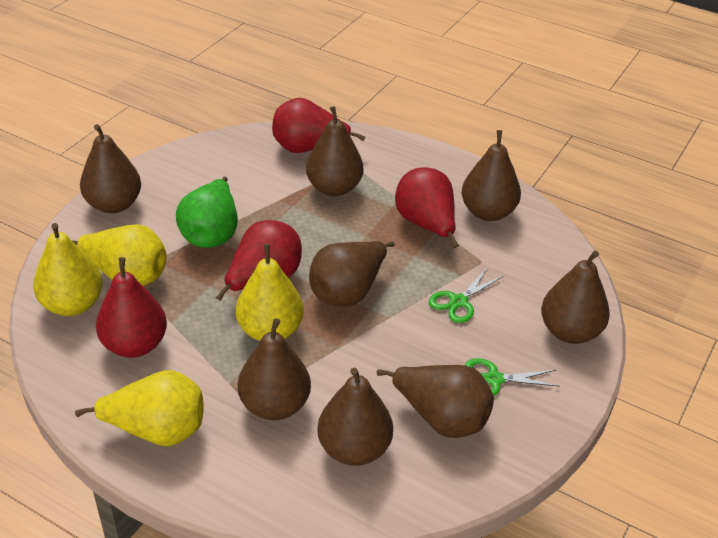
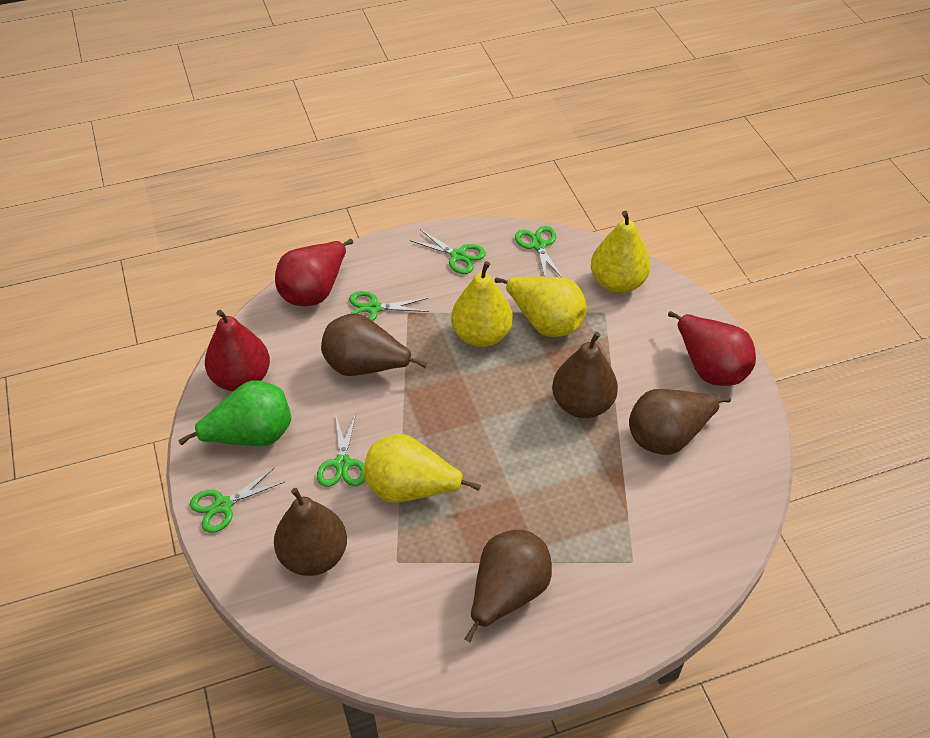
brown pear: [80,124,141,213] [238,318,311,420] [306,106,363,196] [309,241,395,307] [317,368,393,466] [376,365,494,438] [462,130,521,221] [541,251,610,344] = 8 -> [274,488,347,576] [321,313,427,376] [464,530,552,643] [552,332,618,418] [629,389,731,455] = 5
green scissors: [429,268,503,323] [465,358,560,396] = 2 -> [190,467,284,533] [317,414,365,487] [349,291,429,321] [410,229,486,274] [515,226,562,277] = 5
red pear: [96,257,167,358] [216,220,302,301] [272,98,365,153] [395,167,459,248] = 4 -> [205,310,270,391] [275,239,353,306] [668,311,756,386] = 3

